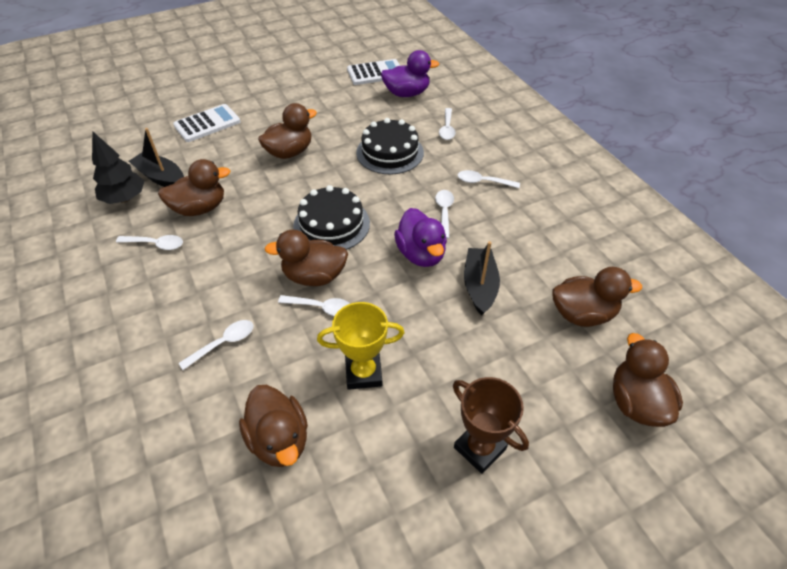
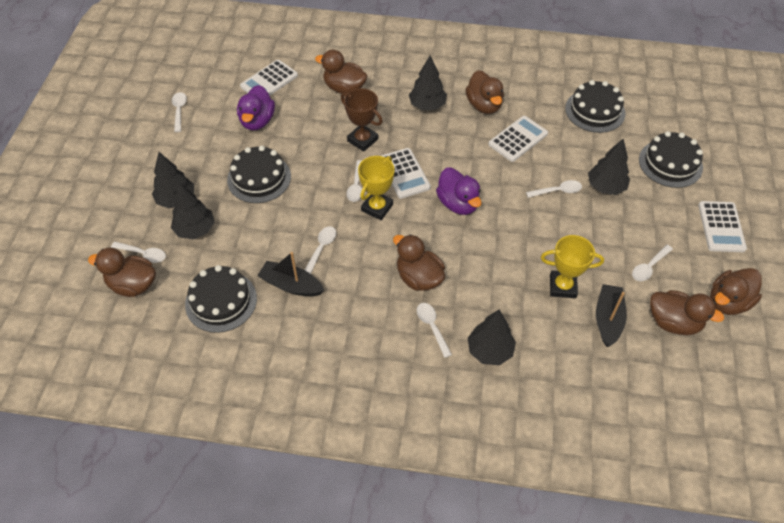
black cake: [293,185,370,250] [356,118,424,174] = 2 -> [185,265,257,333] [227,146,291,203] [565,80,626,133] [639,131,703,188] = 4
black tree: [92,131,144,204] = 1 -> [152,152,194,208] [171,183,215,239] [409,55,447,110] [468,309,516,365] [588,138,630,195] = 5
white calculator: [173,104,240,142] [347,59,400,85] = 2 -> [240,60,298,96] [381,148,431,199] [489,116,548,162] [698,201,747,252] = 4
white spoon: [116,235,183,250] [178,320,254,370] [278,295,350,316] [435,190,454,239] [439,108,456,140] [458,170,520,188] = 6 -> [111,242,166,263] [172,92,187,132] [305,226,336,274] [347,160,362,202] [417,303,452,358] [526,180,582,198] [632,245,673,281] = 7
yellow trophy: [317,302,405,390] = 1 -> [358,156,395,220] [541,235,604,298] = 2

